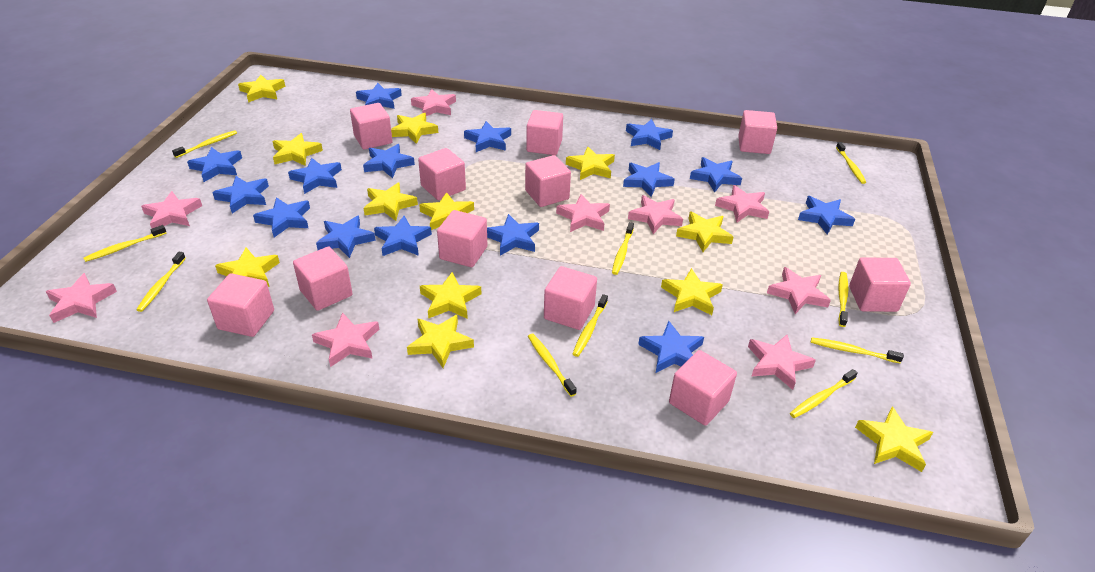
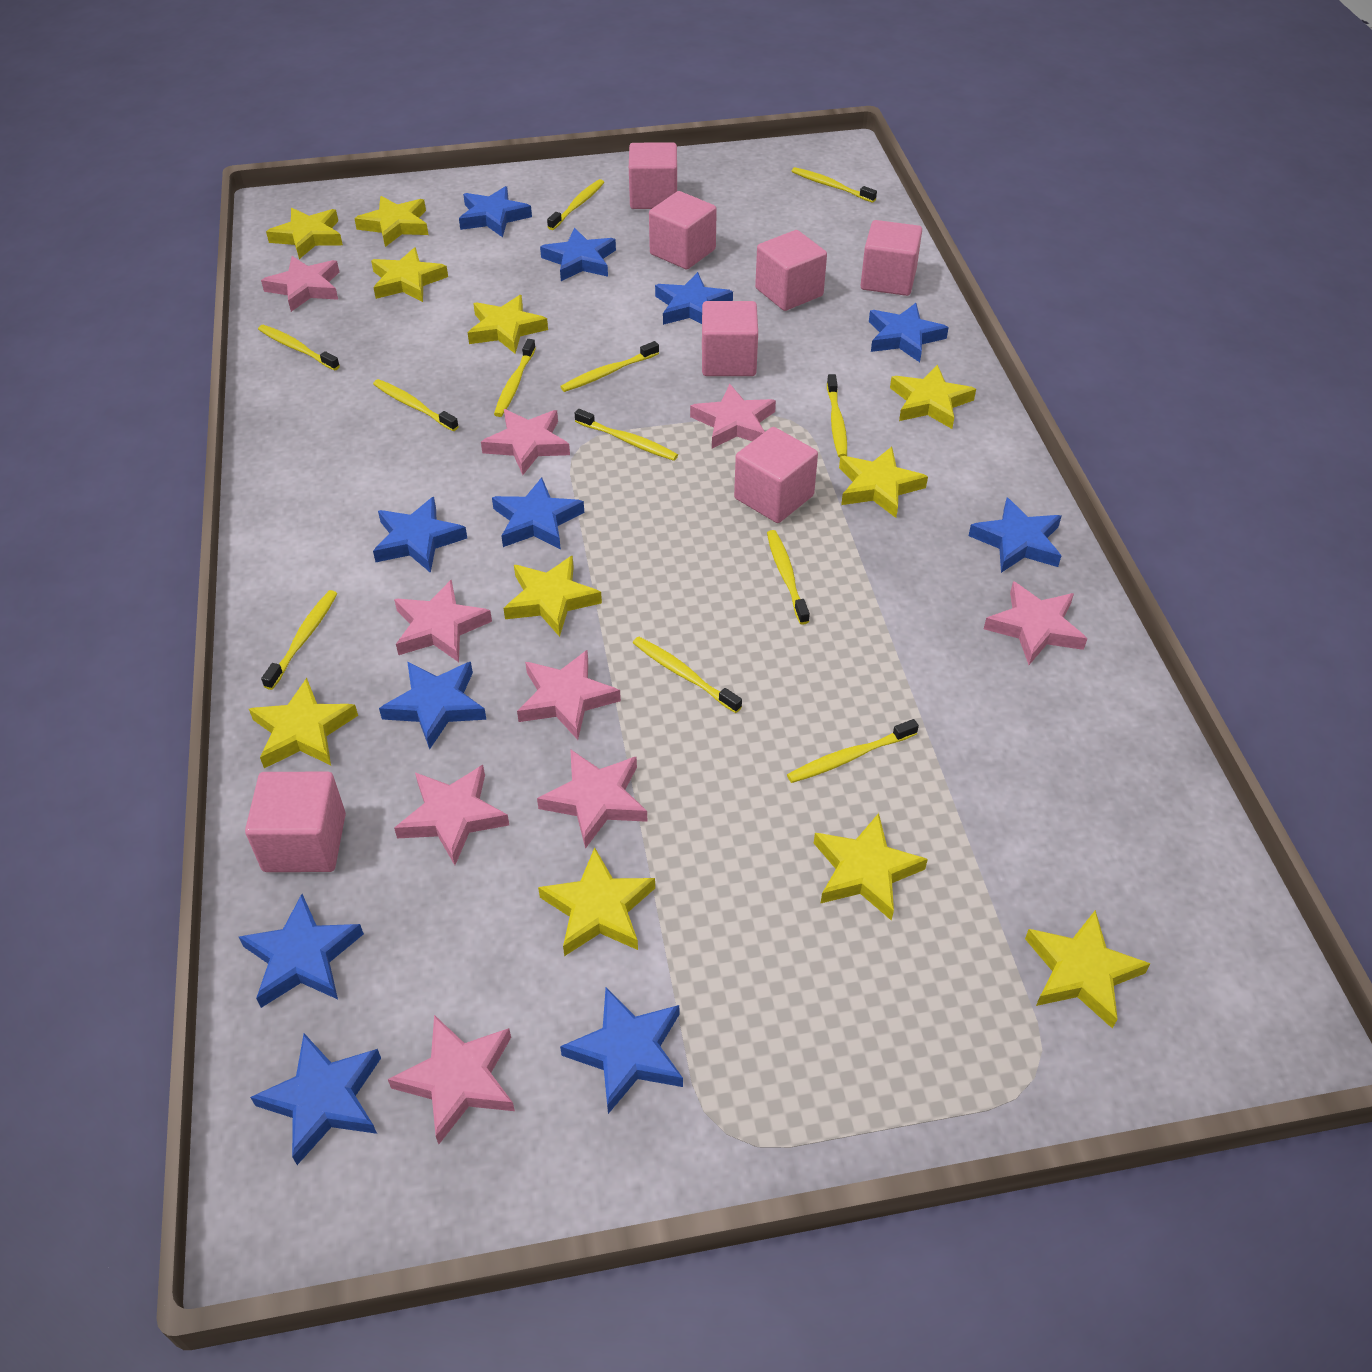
blue star: [187,147,242,182] [212,176,269,214] [253,197,310,237] [288,158,342,194] [316,216,376,258] [356,83,402,109] [363,144,415,178] [374,216,432,256] [464,121,511,152] [487,214,539,256] [623,162,675,197] [626,119,673,150] [638,321,704,373] [690,157,742,192] [798,196,855,235] = 15 -> [239,894,364,1008] [250,1033,381,1165] [373,497,467,573] [379,662,487,749] [459,186,532,237] [492,477,584,550] [540,228,616,281] [560,987,683,1114] [655,272,733,325] [869,303,949,362] [968,498,1061,573] = 11
pink cube: [207,273,274,337] [293,247,353,311] [350,103,393,150] [418,148,466,200] [437,210,487,267] [525,155,571,207] [526,110,563,155] [544,266,597,330] [669,350,737,426] [738,110,777,154] [849,257,911,312] = 11 -> [245,772,346,872] [629,142,677,209] [649,191,717,269] [702,301,758,376] [734,427,818,523] [755,230,827,311] [860,220,922,296] = 7
yellow star: [215,247,280,287] [238,75,286,103] [272,133,323,166] [363,183,418,221] [391,113,438,144] [407,315,474,368] [419,192,474,230] [420,272,481,319] [566,146,615,180] [661,268,723,315] [676,211,733,252] [855,406,933,472] = 12 -> [249,678,358,768] [266,208,343,259] [354,196,428,247] [371,247,448,302] [468,295,548,353] [504,555,602,637] [538,847,655,956] [814,813,928,921] [839,447,928,518] [890,365,976,429] [1025,910,1151,1029] = 11
yellow toothbrush: [84,225,167,262] [136,252,186,312] [172,130,237,158] [528,334,577,397] [573,294,608,357] [612,222,634,275] [790,369,858,418] [811,337,904,363] [836,142,866,184] [838,272,848,327] = 10 -> [258,325,340,371] [261,590,337,690] [373,379,459,431] [494,339,536,417] [547,179,604,230] [560,341,659,392] [575,409,678,461] [633,637,742,713] [767,530,810,625] [787,719,919,783] [792,167,877,203] [827,374,847,457] = 12

